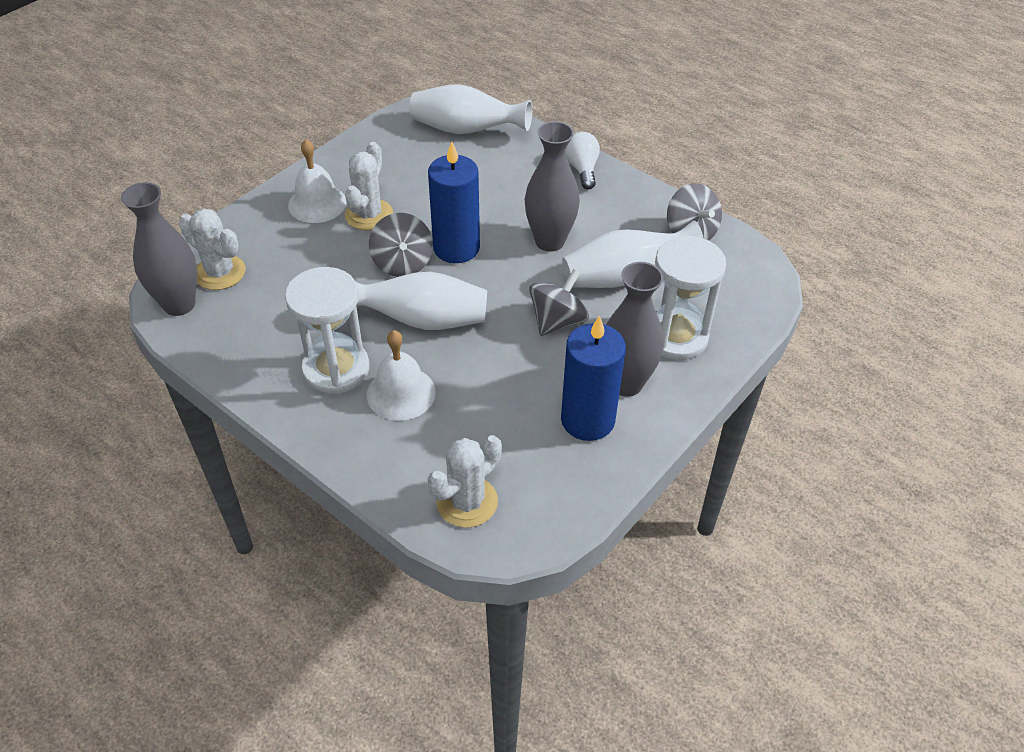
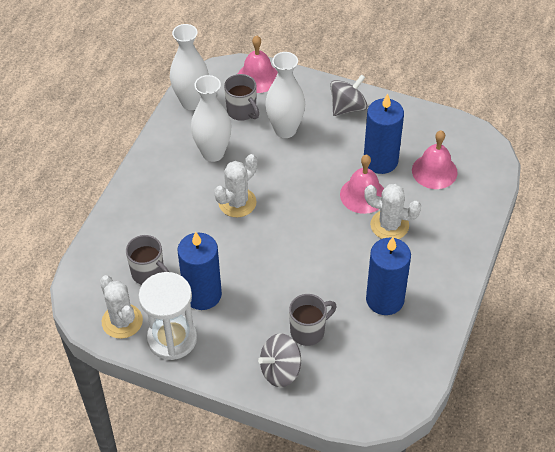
blue candle: [428,141,480,263] [561,315,626,441] = 2 -> [178,232,222,310] [364,94,404,174] [366,237,411,315] = 3
grey mug: none = 0 -> [126,235,169,285] [224,74,259,121] [289,294,337,346] = 3
grey spinning top: [369,213,433,277] [529,269,589,336] [667,183,722,240] = 3 -> [258,333,301,387] [330,74,367,116] = 2
grey vase: [121,182,197,316] [524,121,580,252] [606,262,664,397] = 3 -> none = 0
pink bell: none = 0 -> [238,35,278,93] [340,155,384,214] [412,130,458,189] = 3
white bell: [288,139,347,223] [367,330,436,421] = 2 -> none = 0
white hourglass: [285,267,370,394] [655,236,726,360] = 2 -> [138,272,197,360] = 1
white light bulb: [565,132,600,189] = 1 -> none = 0

